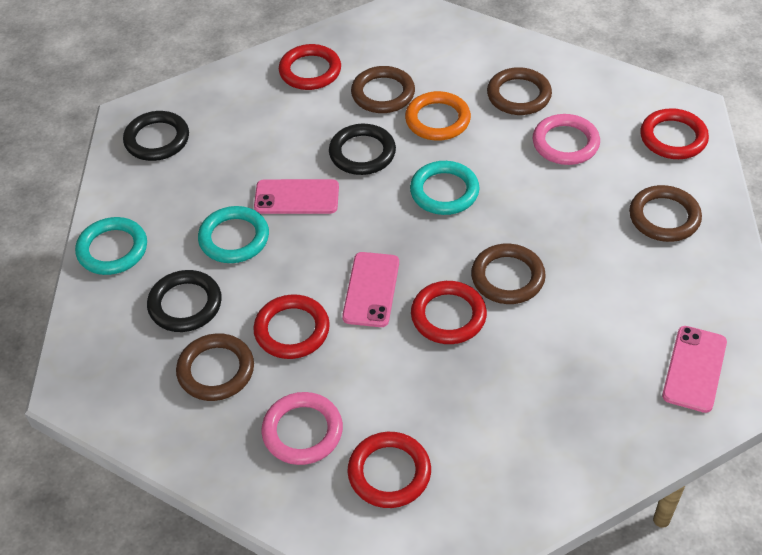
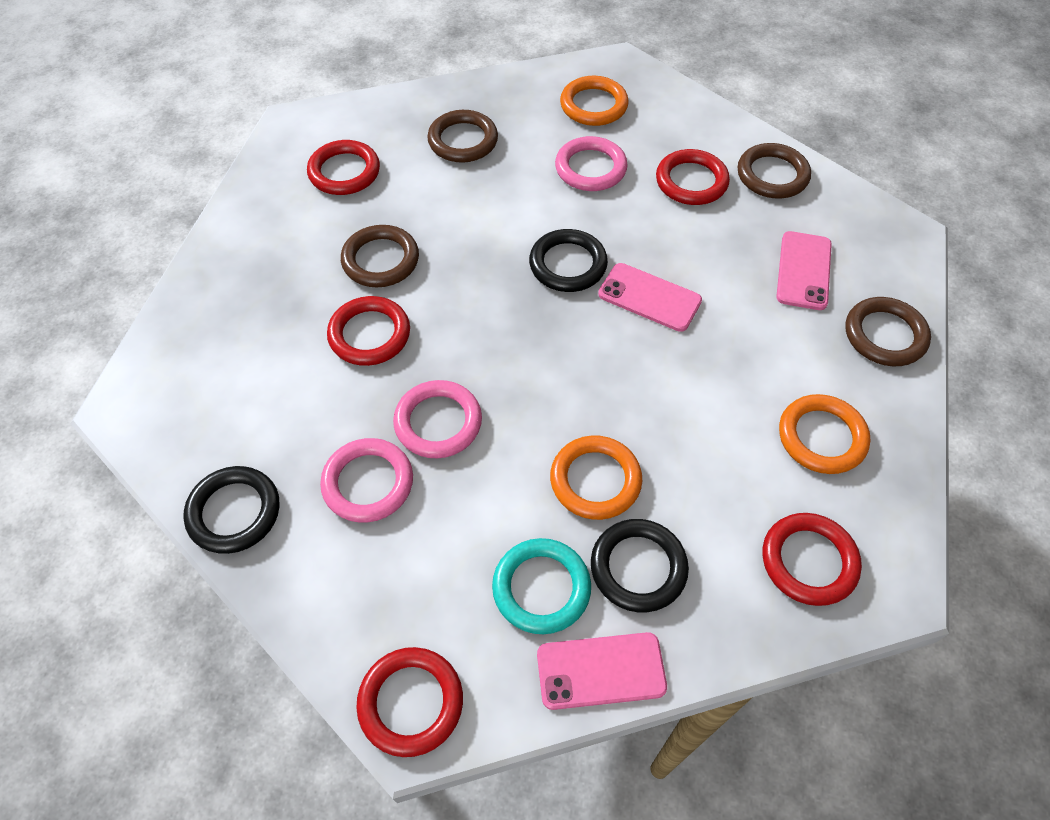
brown ring: [176,333,254,401] [351,66,415,113] [471,244,546,304] [487,67,552,115] [629,185,702,242] = 5 -> [341,225,419,287] [427,110,498,163] [738,143,811,198] [845,297,931,366] = 4
orange ring: [405,91,471,141] = 1 -> [550,436,642,520] [560,76,629,126] [779,394,870,474] = 3
pink ring: [261,392,343,465] [533,114,600,165] = 2 -> [320,438,413,523] [393,380,482,458] [555,136,628,191] = 3
turquoise ring: [75,217,147,275] [198,206,269,263] [410,161,480,215] = 3 -> [492,538,591,634] = 1

